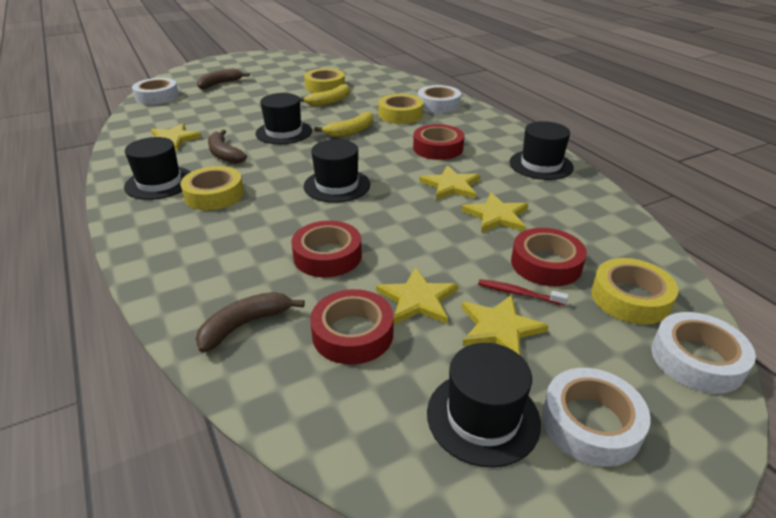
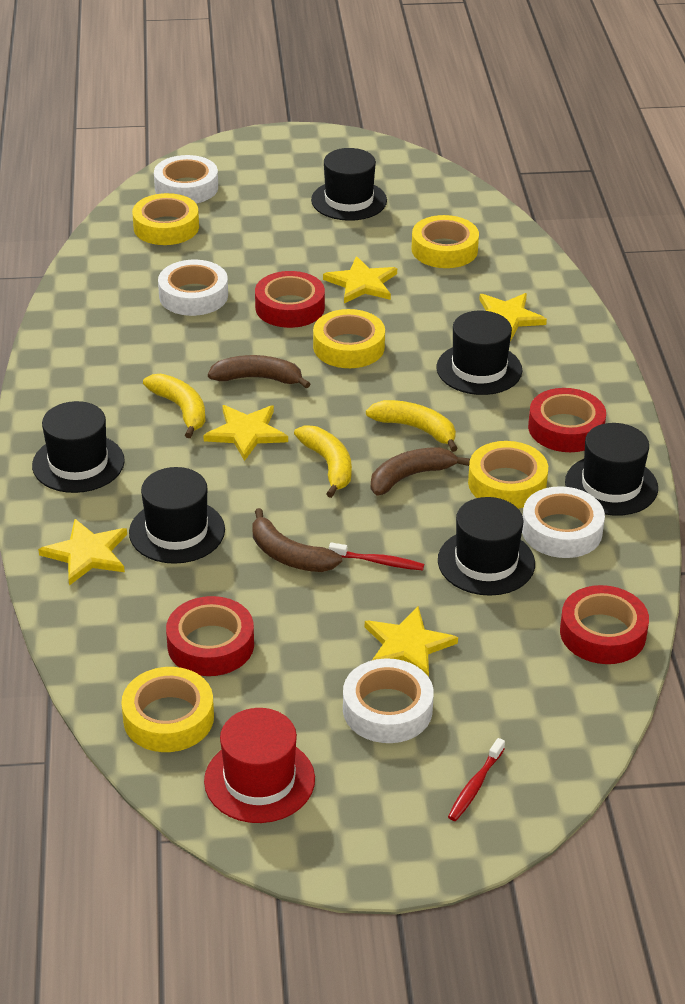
black hat: [124,137,190,200] [255,93,312,144] [304,139,370,203] [427,343,541,467] [510,121,574,180] = 5 -> [32,401,125,493] [129,467,225,564] [311,148,387,221] [436,311,522,395] [438,497,535,596] [565,423,658,516] = 6
red hat: none = 0 -> [204,708,315,823] = 1
red toothbrush: [478,279,568,306] = 1 -> [329,542,424,570] [448,738,505,821] = 2
yellow banana: [299,84,350,106] [314,111,373,137] = 2 -> [143,374,206,438] [294,425,352,498] [366,400,458,452] = 3
yellow tape: [180,166,244,210] [304,68,345,93] [378,94,423,124] [591,258,678,325] = 4 -> [121,667,214,752] [132,193,199,245] [313,309,385,368] [411,215,479,268] [468,441,548,509] = 5

